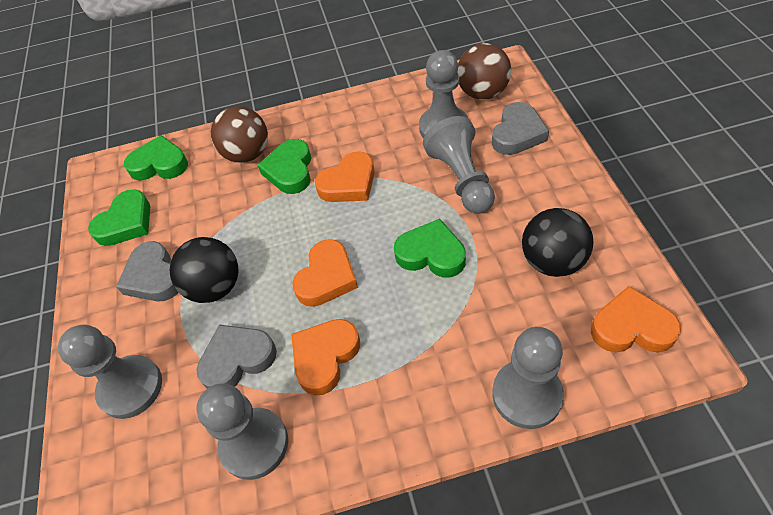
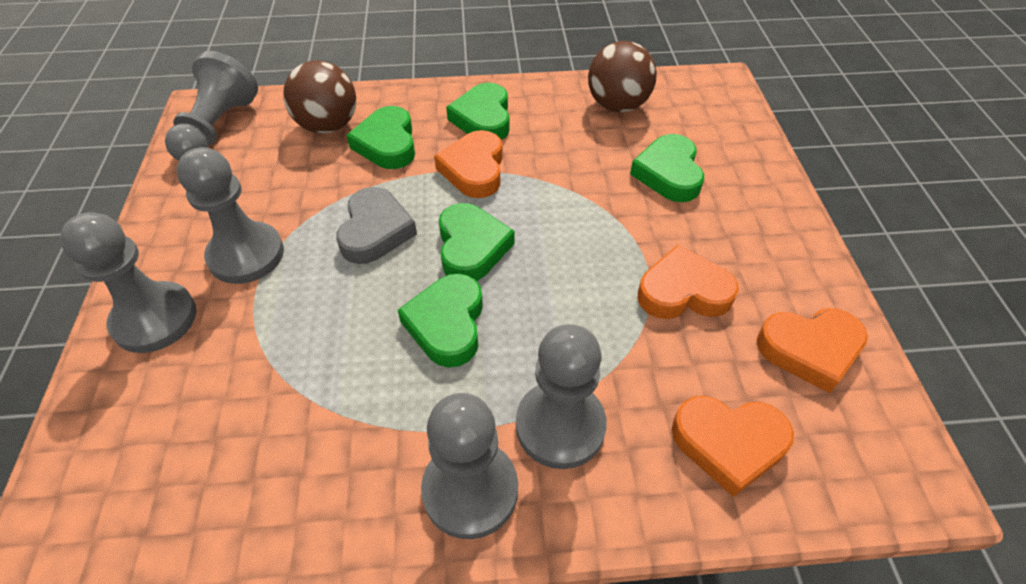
black ball: [170,237,239,303] [522,208,594,277] = 2 -> none = 0
green heart: [88,189,150,246] [124,135,188,180] [257,139,311,194] [394,219,466,278] = 4 -> [347,106,415,169] [398,274,483,368] [439,203,514,281] [446,83,510,140] [630,134,704,202] = 5
grey heart: [116,241,179,302] [196,325,277,388] [492,102,549,155] = 3 -> [336,187,417,264] = 1

